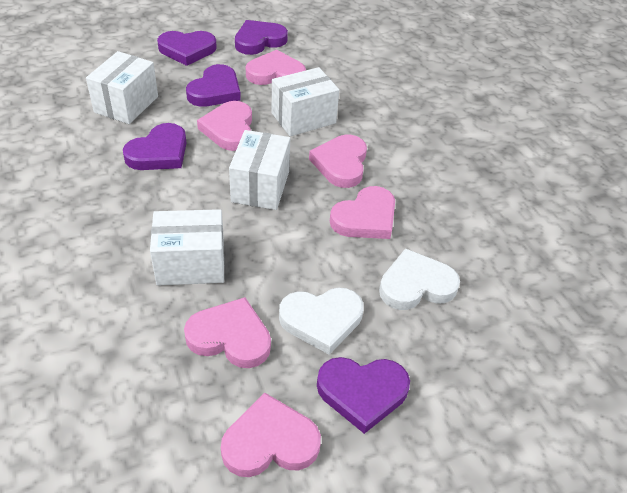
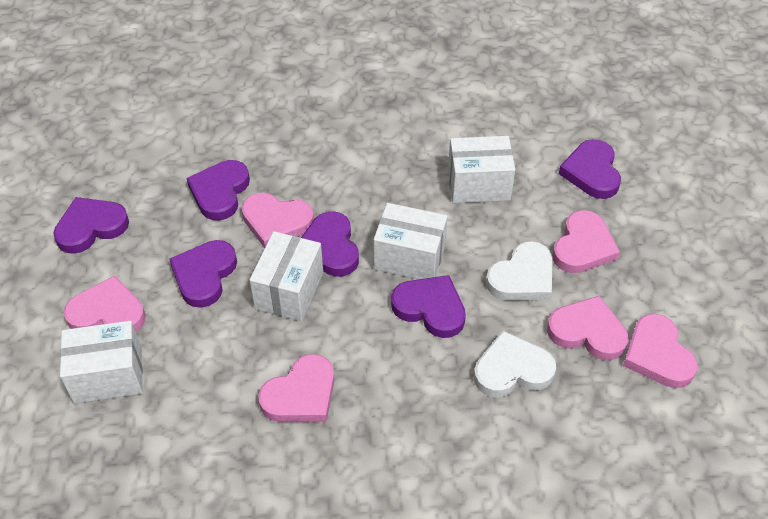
purple heart: [123,123,186,170] [157,31,217,66] [186,64,241,107] [235,20,288,55] [317,357,410,434] = 5 -> [53,197,129,254] [169,240,237,308] [187,160,250,221] [301,211,359,277] [391,275,466,338] [559,139,621,199] = 6

